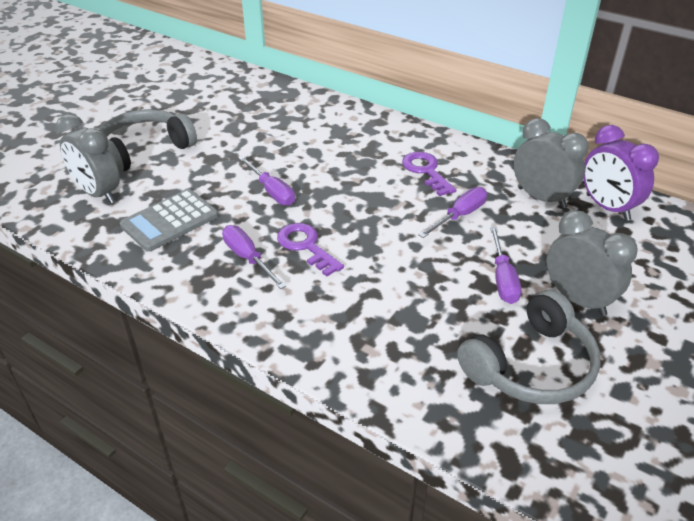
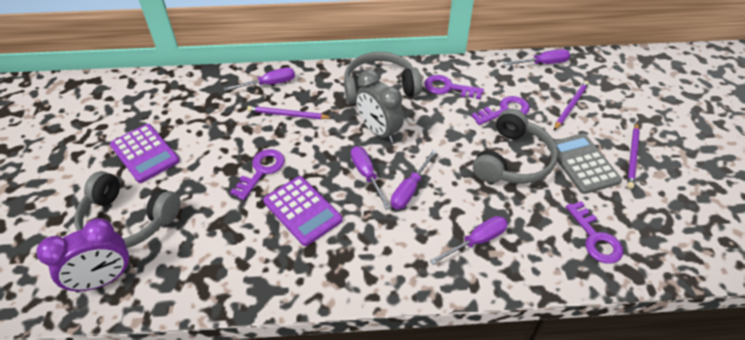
grey clock: [55,114,120,204] [513,118,589,209] [546,210,638,316] = 3 -> [356,70,404,143] = 1
grey headphones: [99,109,197,174] [457,290,600,404] = 2 -> [74,171,181,248] [344,52,422,104] [473,109,558,184] = 3
purple calculator: none = 0 -> [110,124,180,183] [263,176,343,246] = 2
purple key: [277,223,344,277] [402,152,456,196] = 2 -> [230,149,285,200] [424,75,484,99] [471,96,530,125] [566,201,623,264] = 4
purple pencil: none = 0 -> [247,106,333,119] [554,81,589,131] [627,123,640,189] = 3
purple screwdriver: [222,225,286,289] [238,156,295,206] [419,187,487,238] [490,227,521,304] = 4 -> [224,67,295,91] [351,146,391,210] [391,150,437,209] [430,216,508,265] [503,49,570,65] = 5

